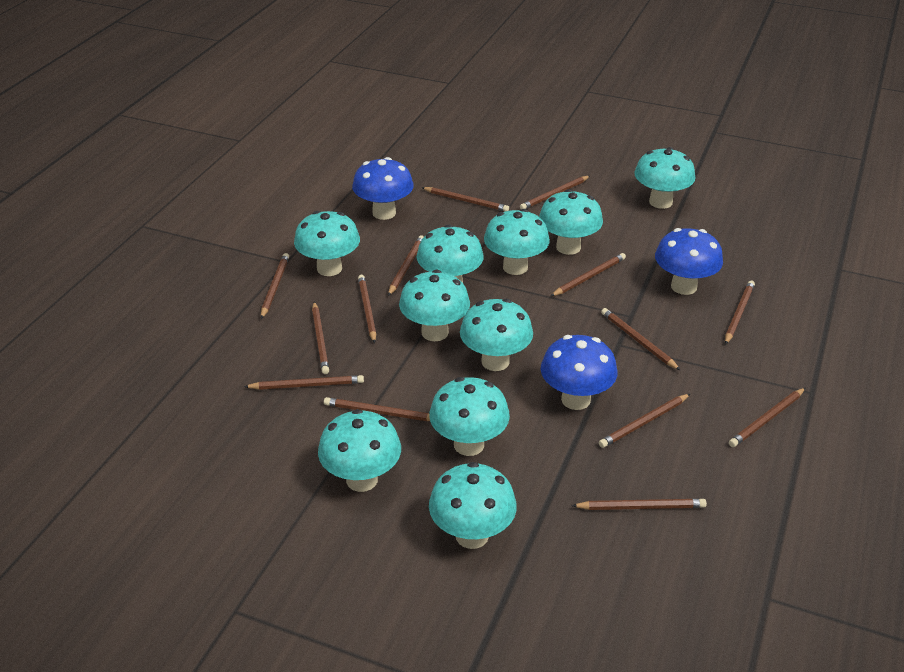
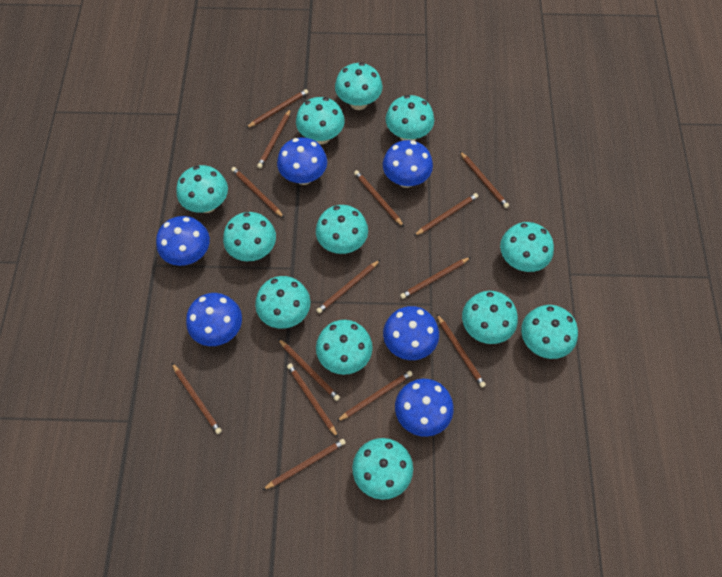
blue mushroom: [352,157,414,220] [541,335,617,410] [655,228,723,295] = 3 -> [156,216,210,266] [186,293,242,346] [277,137,327,185] [383,140,433,188] [383,306,439,360] [395,379,454,437] = 6
turquoise mushroom: [294,211,360,276] [318,409,401,492] [399,270,470,341] [417,224,484,283] [429,377,510,456] [429,462,517,549] [460,299,533,371] [484,209,550,275] [539,189,603,255] [634,147,695,209] = 10 -> [176,165,228,213] [223,212,276,261] [255,276,310,329] [296,97,345,144] [316,205,368,254] [316,320,373,375] [335,62,382,110] [352,438,413,500] [386,95,434,141] [462,291,518,344] [500,222,554,272] [521,305,578,359] = 12

